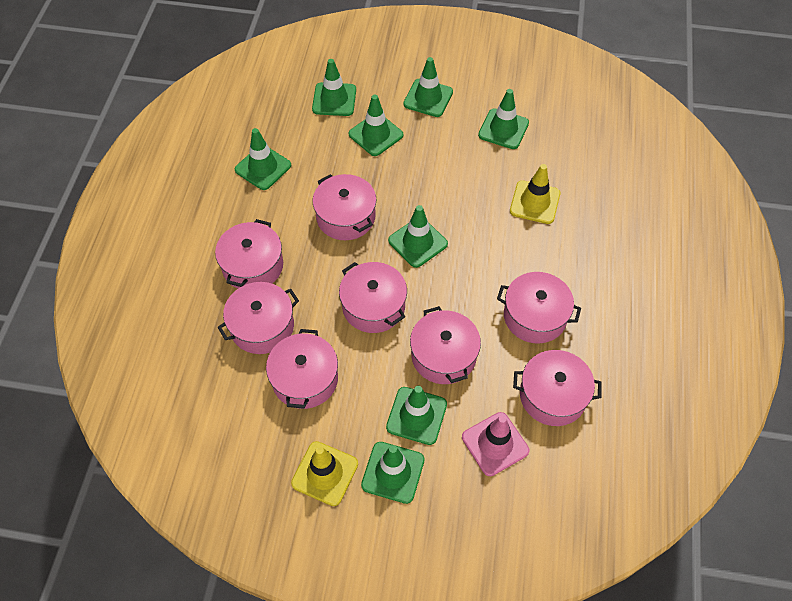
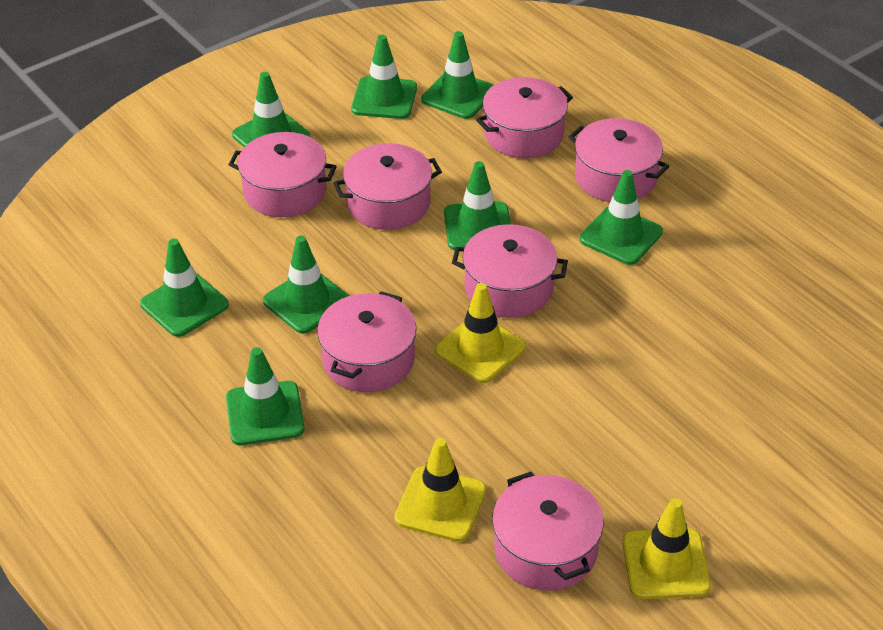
pink pot: [215,219,283,289] [217,282,299,354] [266,329,338,409] [313,174,377,240] [339,262,407,333] [410,306,481,384] [497,272,581,343] [513,350,602,426] = 8 -> [228,132,337,217] [317,291,416,392] [333,143,442,230] [452,224,568,318] [476,77,573,158] [492,472,604,591] [569,118,669,202] = 7
pink traffic cone: [462,412,529,476] = 1 -> none = 0
yellow traffic cone: [291,441,358,506] [510,164,560,224] = 2 -> [395,438,486,542] [435,283,526,383] [622,498,711,599] = 3

